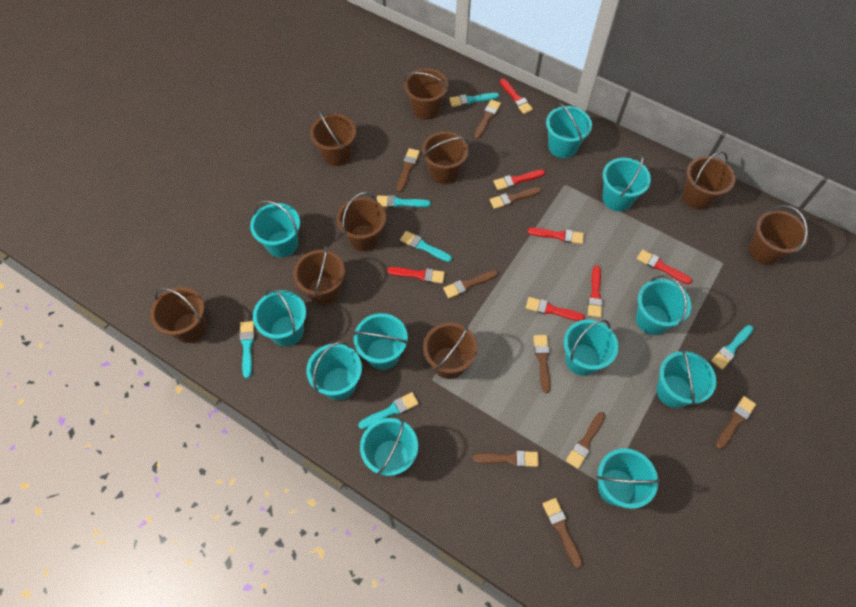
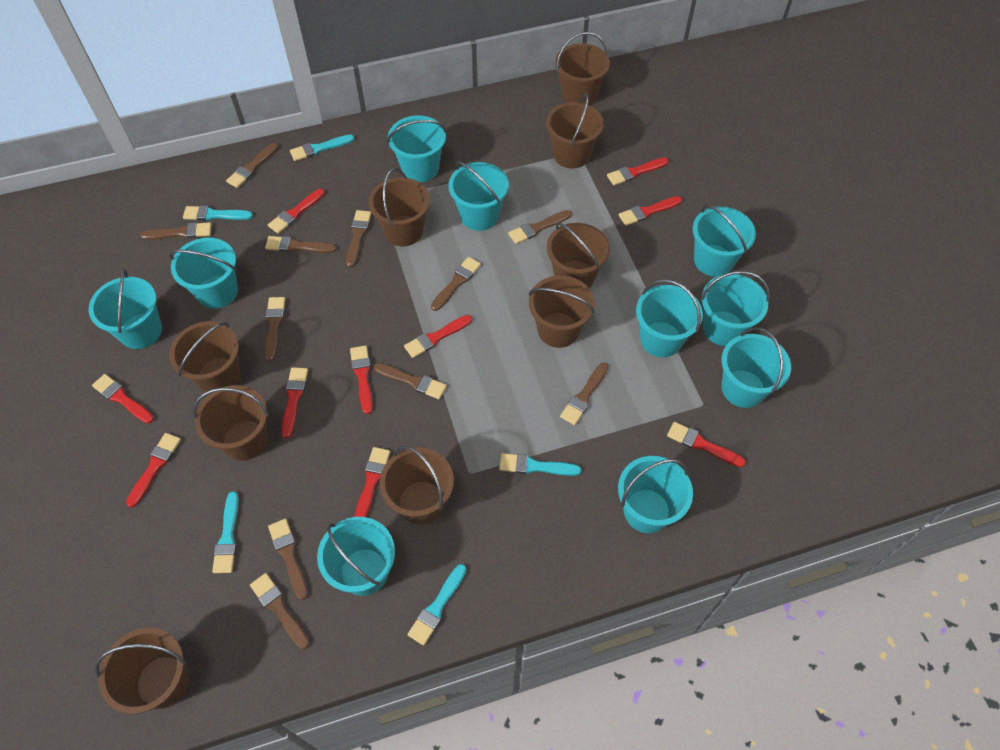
brown brush: [397,148,420,192] [443,270,498,298] [473,451,539,467] [474,100,501,139] [490,187,542,209] [533,335,550,393] [543,498,582,568] [566,412,605,469] [716,396,756,449] = 9 -> [140,222,211,240] [226,143,278,188] [250,573,310,649] [264,297,286,361] [265,236,336,253] [268,519,308,600] [346,210,371,267] [374,363,447,399] [431,257,481,311] [508,210,572,244] [560,363,608,425] = 11
red brush: [387,267,445,283] [494,170,545,190] [500,78,533,114] [526,297,585,321] [528,228,584,244] [588,265,603,318] [637,249,692,284] = 7 -> [92,374,154,424] [126,433,181,508] [268,189,325,234] [281,367,308,438] [350,346,373,414] [354,447,390,518] [404,315,472,358] [607,157,669,185] [619,196,682,226] [667,422,746,467] = 10
turquoise brush: [240,321,255,378] [358,392,419,429] [377,195,431,208] [400,231,452,262] [449,93,499,107] [711,325,753,369] = 6 -> [183,205,253,221] [212,491,239,573] [290,134,355,161] [408,564,467,645] [499,453,581,476] = 5
turquoise bucket: [250,201,300,258] [253,288,306,346] [306,342,362,400] [353,313,408,370] [360,418,418,476] [546,102,592,158] [564,319,619,376] [597,448,660,509] [602,154,651,211] [636,275,691,335] [656,349,716,408] = 11 -> [89,269,162,349] [169,238,238,309] [317,517,395,596] [387,115,447,182] [448,161,509,231] [618,456,693,533] [636,279,703,357] [693,205,756,277] [701,271,770,346] [721,327,791,408] = 10

